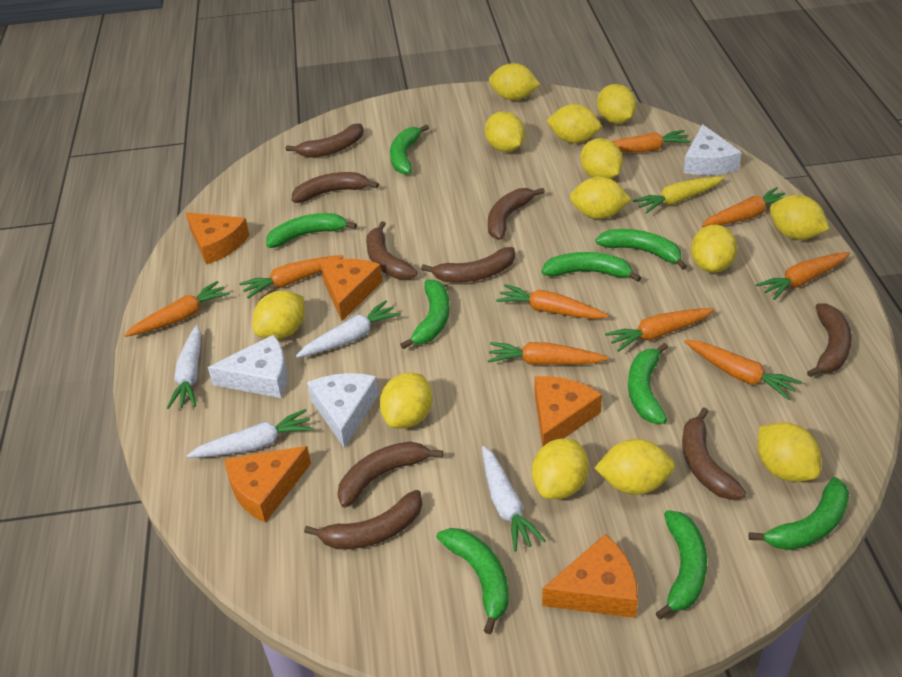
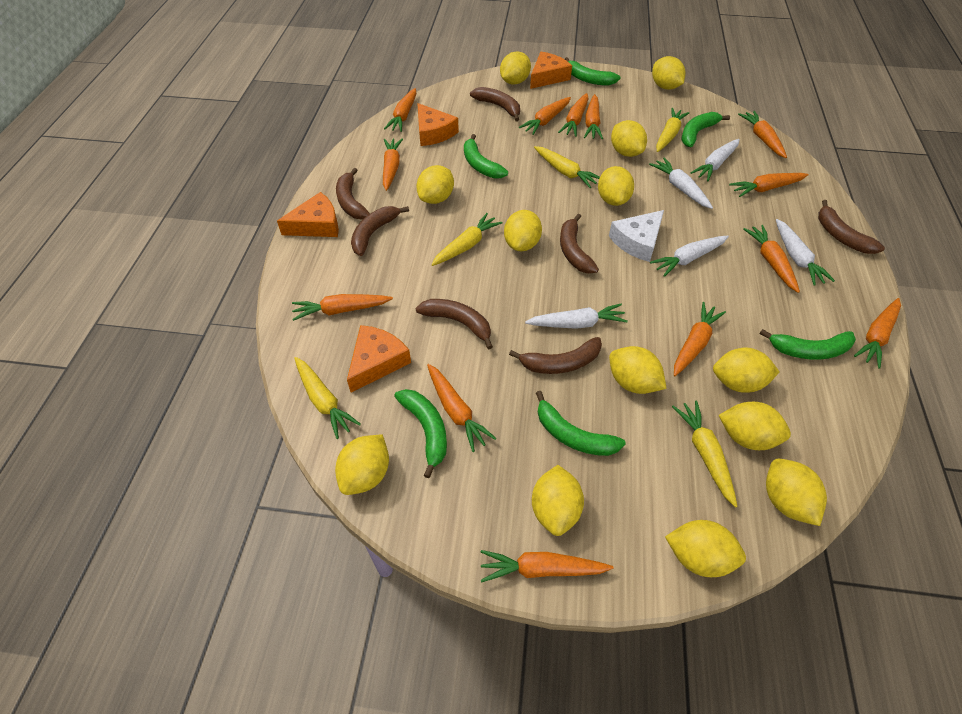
brown banana: [286,123,364,158] [292,172,379,203] [304,490,423,549] [337,442,443,508] [366,221,418,279] [421,247,515,283] [488,188,545,240] [682,407,746,500] [807,303,852,377] = 9 -> [336,168,370,219] [351,206,409,256] [415,299,493,350] [470,87,520,121] [509,337,602,374] [560,213,599,274] [818,200,885,254] = 7
green banana: [266,213,357,248] [390,124,429,175] [400,280,450,349] [437,528,509,634] [541,252,641,282] [595,229,687,270] [628,343,668,424] [656,510,707,619] [749,477,849,550] = 9 -> [394,389,447,478] [464,134,508,179] [536,391,626,456] [565,57,621,86] [681,112,730,147] [759,329,856,360] = 6
orange carrot: [124,281,230,337] [239,255,344,299] [488,342,608,365] [496,284,609,319] [605,308,715,352] [611,130,691,152] [684,340,802,400] [701,187,786,227] [756,252,850,300] = 9 -> [292,294,393,321] [383,139,403,191] [384,88,417,132] [427,364,496,452] [481,550,613,583] [519,97,571,135] [558,93,589,137] [584,94,603,139] [674,302,726,376] [729,173,809,197] [738,111,787,158] [743,225,800,293] [854,298,901,369] = 13
orange cheese: [186,212,249,265] [225,446,311,523] [320,259,383,321] [535,376,602,447] [542,534,638,618] = 5 -> [277,192,339,237] [347,325,411,392] [417,103,459,146] [530,52,572,89] = 4
white carrot: [167,325,201,409] [186,409,313,458] [296,300,401,358] [482,446,546,552] = 4 -> [525,304,628,329] [649,158,713,209] [650,236,729,277] [691,139,740,181] [776,219,835,286] = 5
white cheese: [208,335,287,398] [307,373,379,448] [683,124,742,175] = 3 -> [609,210,664,262] = 1
yellow carrot: [633,176,725,214] = 1 -> [294,357,361,439] [431,213,503,266] [534,146,600,188] [656,108,690,152] [672,400,738,508] = 5

